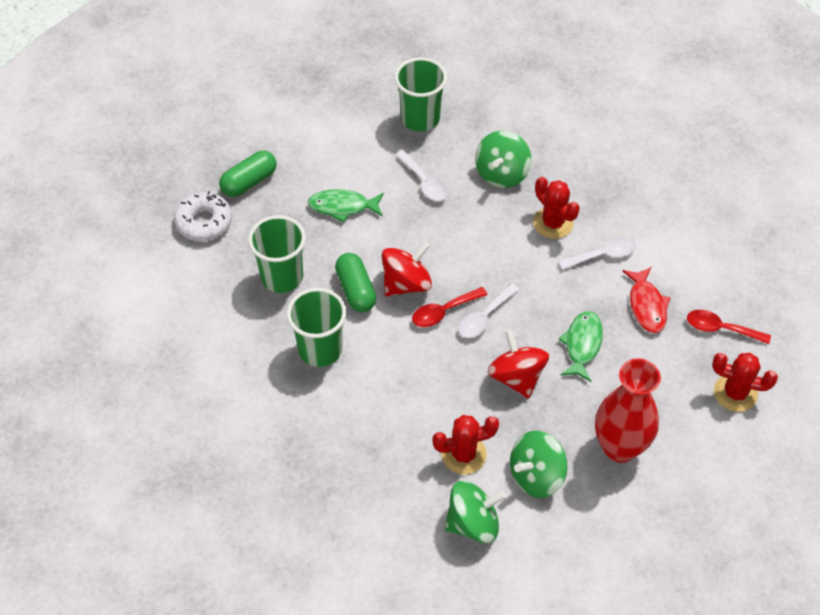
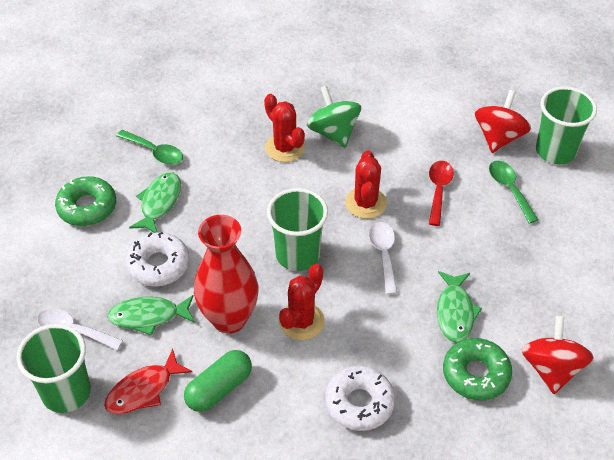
green capsule: [219,150,277,197] [335,253,376,312] = 2 -> [184,350,252,412] = 1
green donut: none = 0 -> [55,176,116,226] [443,338,512,401] = 2
green fish: [308,189,384,222] [558,311,603,382] = 2 -> [107,295,195,336] [129,172,181,233] [437,271,482,343] = 3
green spinning top: [444,481,506,543] [475,131,532,188] [510,431,567,498] = 3 -> [307,85,361,148] = 1
green spoon: none = 0 -> [116,130,183,165] [489,161,538,224] = 2
red spoon: [412,287,488,327] [687,310,771,344] = 2 -> [429,161,454,226] = 1
white donut: [174,191,232,241] = 1 -> [126,232,189,286] [325,366,395,431] = 2
white spoon: [395,150,448,201] [459,283,519,338] [558,237,636,270] = 3 -> [37,308,123,350] [369,222,397,295] = 2

